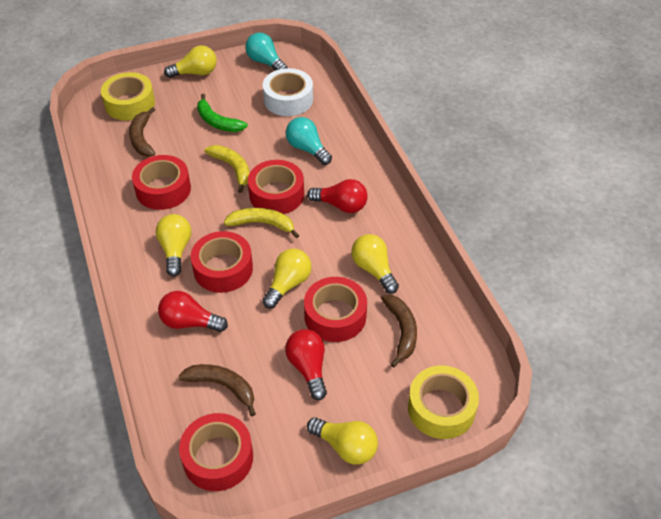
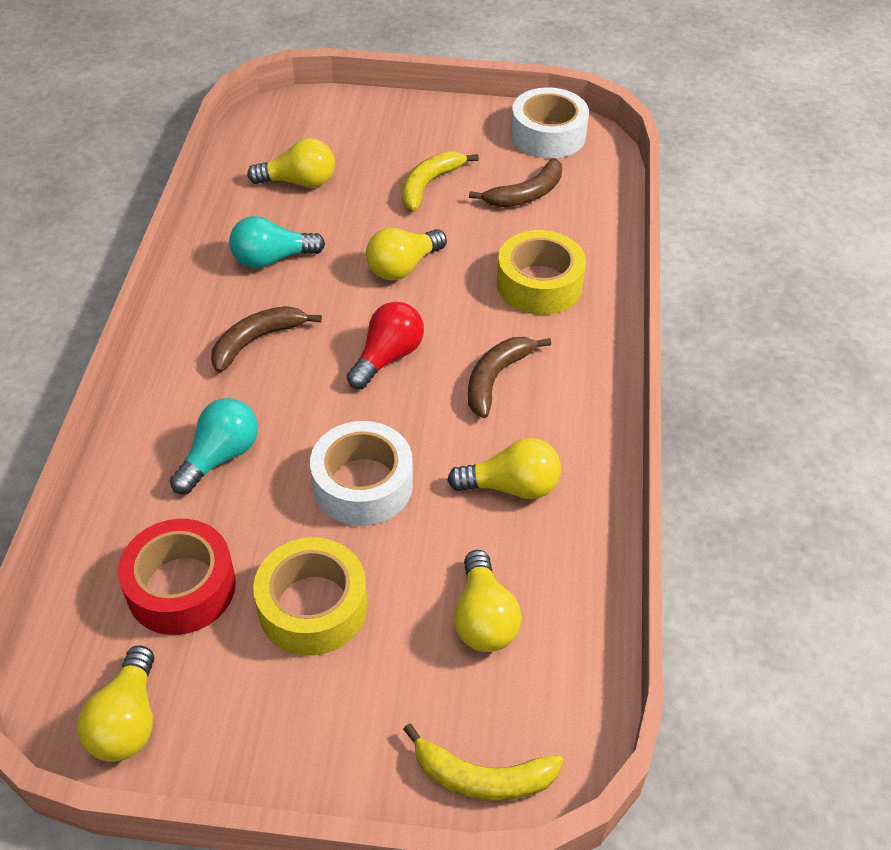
green banana: [197,94,248,132] = 1 -> none = 0
red light bulb: [158,291,228,332] [285,329,327,400] [307,179,368,213] = 3 -> [347,302,424,389] = 1
red tape: [132,155,191,210] [179,413,253,491] [191,231,253,293] [248,160,304,214] [304,277,367,342] = 5 -> [118,519,236,635] = 1
white tape: [263,68,313,116] = 1 -> [310,421,413,526] [511,87,589,159] = 2

